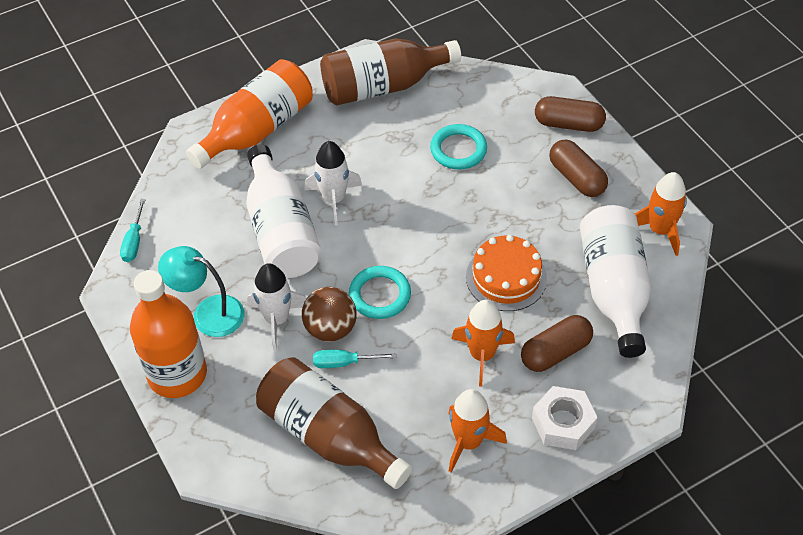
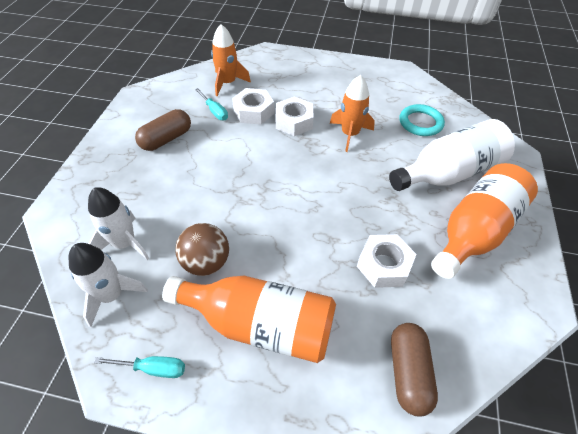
brown bottle: [256,357,412,489] [320,38,461,106] = 2 -> none = 0
brown capsule: [521,315,593,372] [535,96,606,132] [549,139,608,197] = 3 -> [135,109,191,151] [391,323,438,416] = 2
orange cake: [466,235,547,311] = 1 -> none = 0
orange rocket: [448,389,507,472] [451,300,515,387] [635,172,687,256] = 3 -> [211,24,251,96] [330,75,375,152] = 2
turquoise lamp: [158,246,244,337] = 1 -> none = 0
turquoise ring: [349,266,411,319] [430,124,487,169] = 2 -> [400,104,445,136] = 1
white bottle: [246,144,322,278] [580,205,651,358] = 2 -> [389,119,515,191] = 1
white nut: [532,386,598,450] = 1 -> [232,88,274,125] [276,96,314,136] [357,234,416,288] = 3

